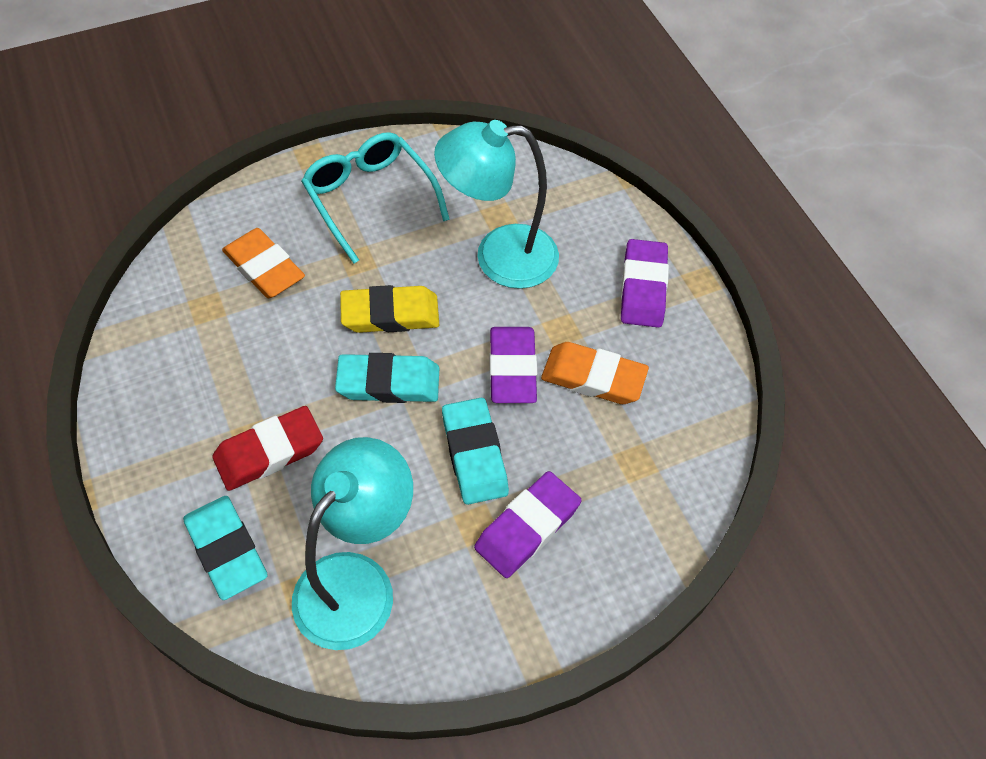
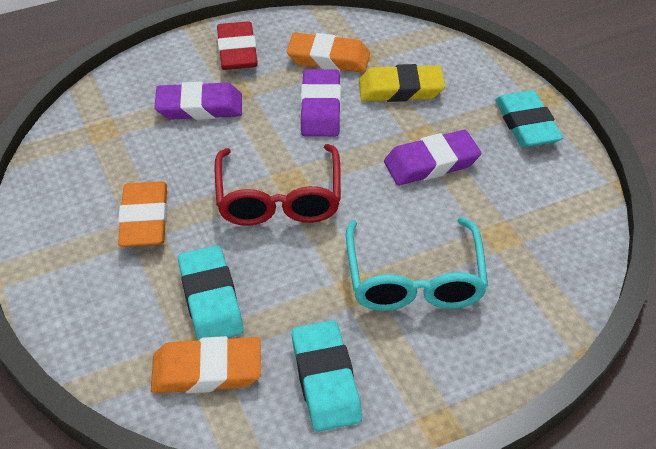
orange eraser: [222,228,305,298] [541,342,649,404] = 2 -> [118,181,168,247] [151,336,261,394] [286,32,370,73] = 3
red glasses: none = 0 -> [214,144,341,226] = 1
turquoise lamp: [292,437,413,650] [434,120,559,289] = 2 -> none = 0

